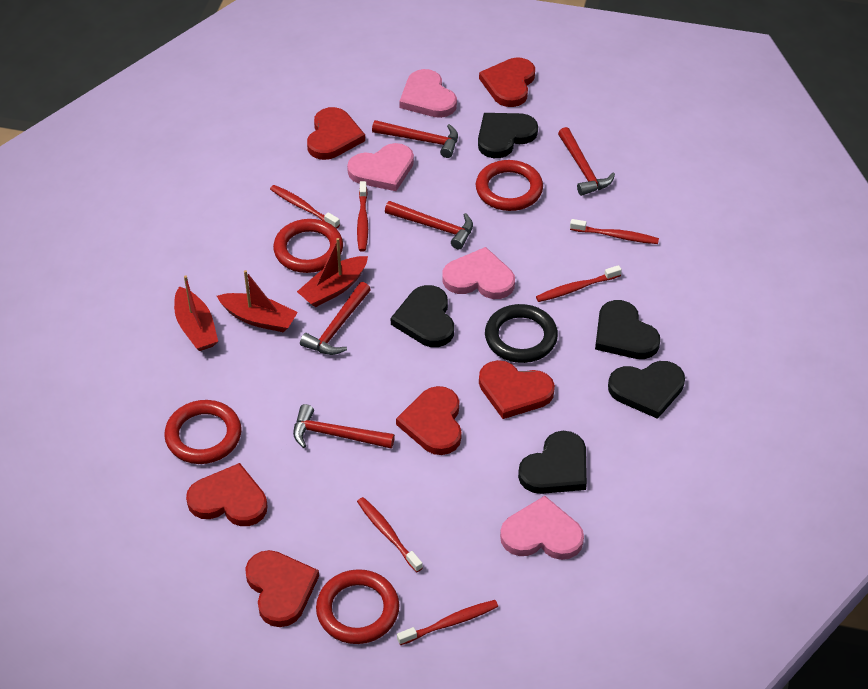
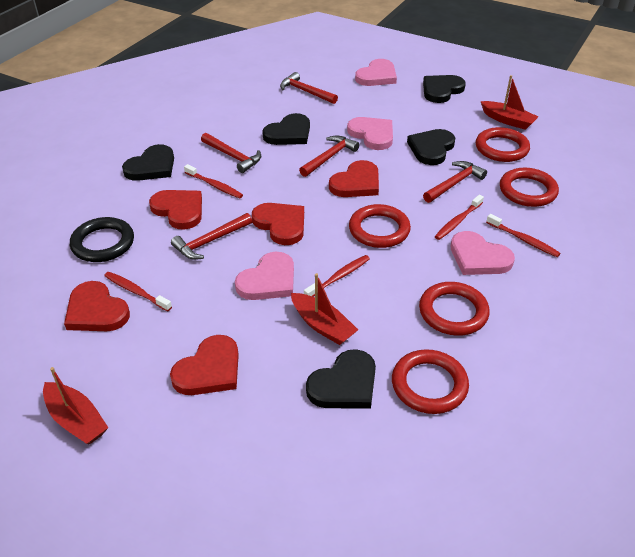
red heart: [186,463,268,526] [245,550,319,627] [307,107,365,160] [396,386,462,455] [479,57,535,107] [479,360,555,419] = 6 -> [64,281,130,331] [149,190,202,230] [170,335,239,395] [252,203,304,245] [329,160,379,197] = 5
red ring: [164,400,241,464] [273,219,343,273] [316,569,399,644] [476,160,543,211] = 4 -> [349,204,411,248] [392,349,469,414] [419,282,490,336] [476,127,530,162] [500,168,559,207] = 5
red toothbrush: [270,185,340,229] [357,181,368,252] [357,497,423,572] [397,600,498,645] [536,265,622,302] [570,219,659,244] = 6 -> [104,272,172,311] [184,164,243,198] [304,255,370,297] [435,195,484,240] [486,214,560,257] = 5

